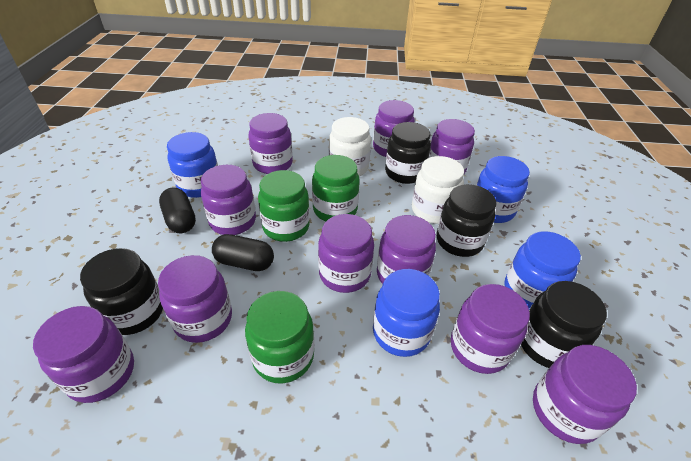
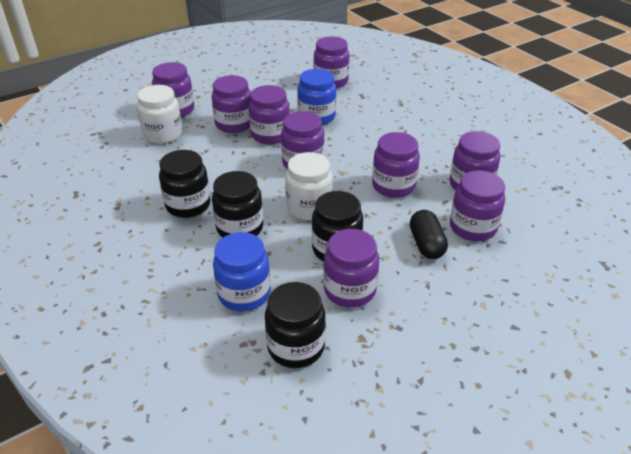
black capsule: [159,188,196,233] [212,234,274,271] = 2 -> [410,210,448,259] = 1
blue jar: [167,132,218,198] [373,269,440,357] [477,156,530,223] [504,231,581,309] = 4 -> [213,232,271,311] [297,69,336,125] = 2
green jar: [245,291,314,384] [258,170,310,242] [312,155,360,221] = 3 -> none = 0
purple jar: [33,306,134,403] [158,255,232,343] [201,165,256,235] [248,113,293,174] [318,214,374,293] [373,100,415,157] [377,215,436,284] [429,119,475,174] [451,284,530,374] [533,345,637,444] = 10 -> [152,62,194,117] [212,75,251,133] [249,85,290,144] [281,111,325,169] [314,36,349,88] [323,229,379,307] [372,132,420,198] [450,131,500,190] [450,170,505,241] = 9

